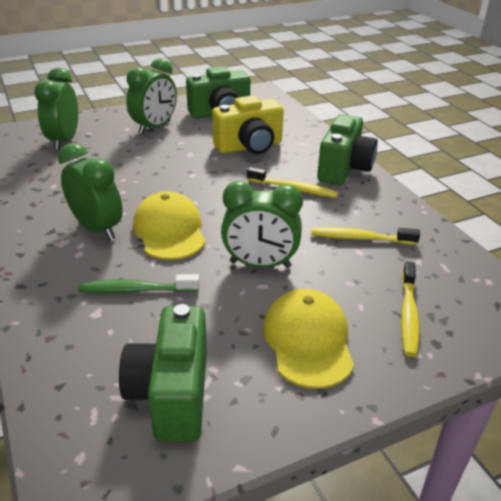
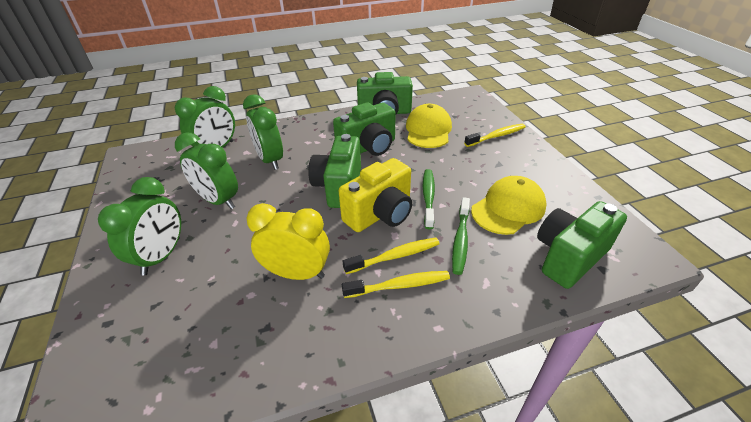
green camera: [119,304,207,442] [186,66,250,119] [317,114,378,185] = 3 -> [308,134,361,208] [333,102,396,156] [357,72,413,114] [537,201,627,289] = 4
green toothbrush: [78,274,200,293] = 1 -> [423,169,435,229] [452,197,470,275] = 2
yellow clock: none = 0 -> [247,203,330,280] = 1

